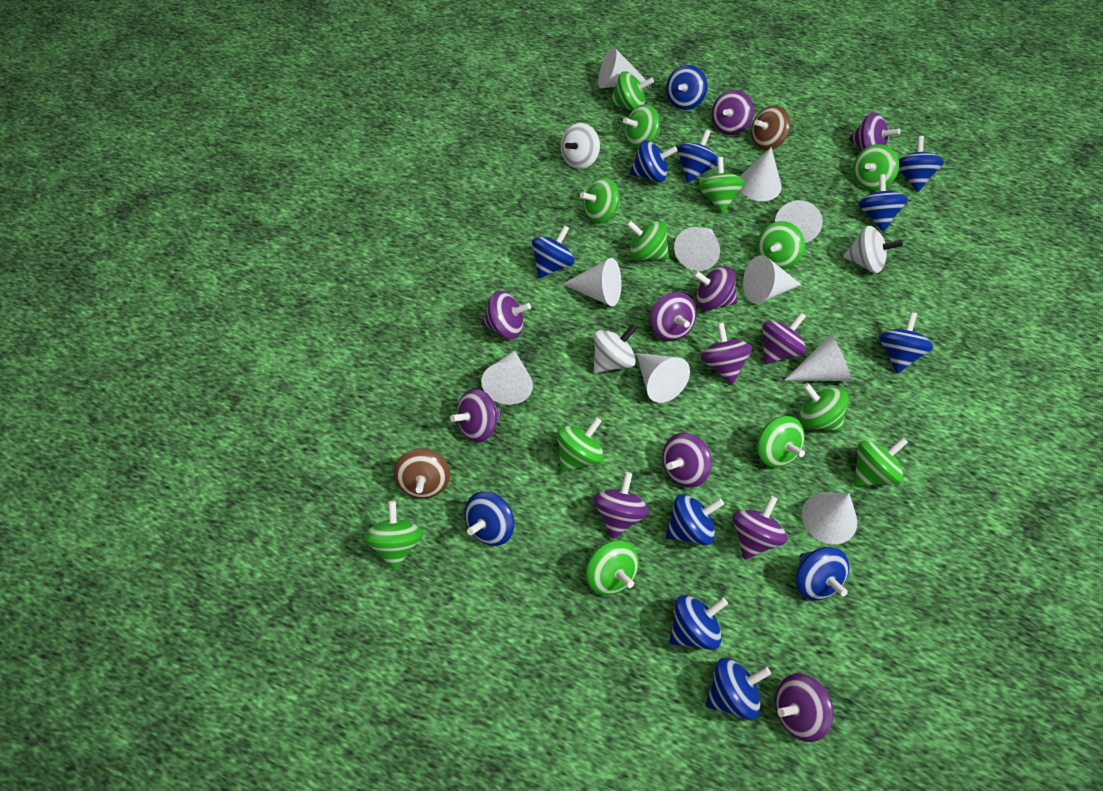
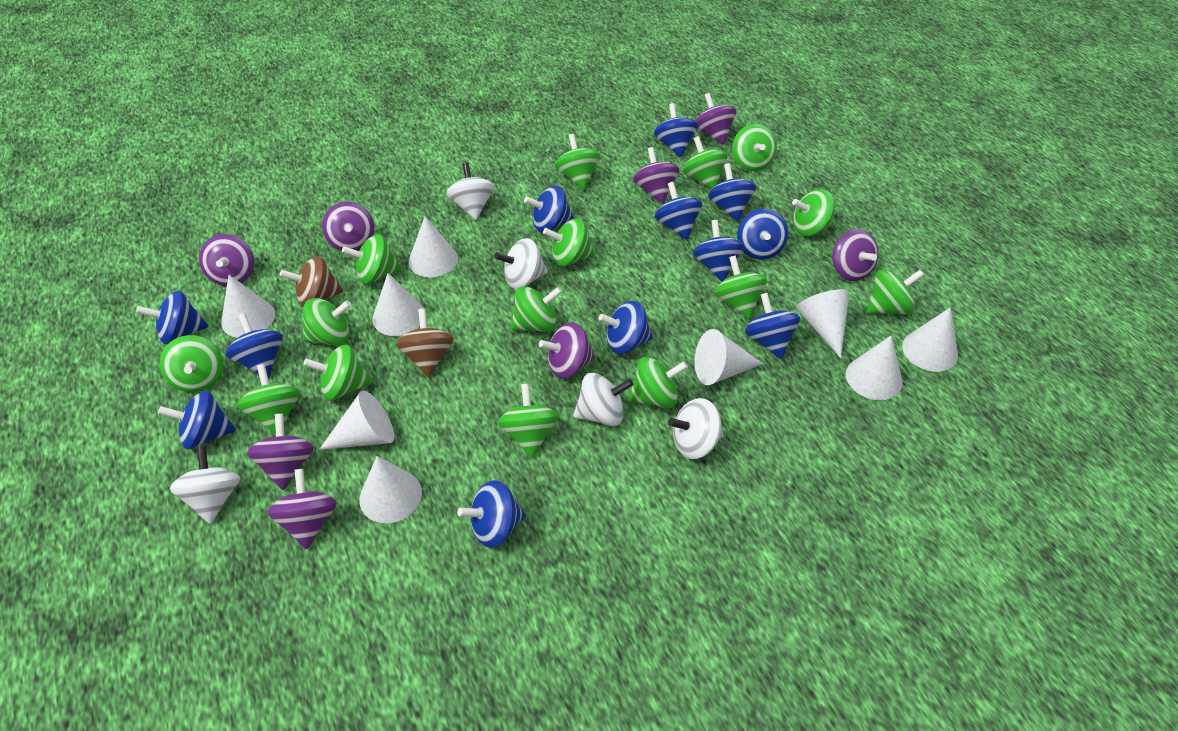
green spinning top: [364,501,423,570] [557,417,604,472] [580,177,621,223] [586,540,639,595] [609,71,654,111] [623,104,660,149] [626,220,669,260] [698,157,745,214] [757,221,805,269] [757,416,805,468] [799,383,848,432] [853,144,899,191] [854,437,908,486] = 13 -> [160,335,223,392] [237,364,300,434] [303,298,351,346] [303,344,372,400] [342,234,402,284] [498,384,559,458] [511,286,562,332] [543,219,595,266] [555,134,600,189] [628,357,688,409] [683,136,728,190] [714,256,767,319] [732,124,777,171] [792,189,835,236] [866,270,924,314] = 15
purple spinning top: [450,389,501,442] [482,291,531,339] [593,472,649,539] [650,292,697,341] [662,433,712,488] [693,266,737,310] [700,322,752,384] [711,90,754,135] [732,496,788,560] [762,313,807,364] [775,674,833,742] [849,112,901,150] = 12 -> [199,234,254,286] [247,414,314,490] [267,469,337,549] [322,201,374,251] [539,322,595,379] [633,147,680,204] [695,93,736,145] [832,229,878,281] = 8
white cone: [481,350,533,405] [563,258,621,306] [598,47,646,88] [636,353,690,403] [674,227,720,271] [740,147,782,201] [743,255,802,304] [775,200,823,243] [785,334,852,381] [802,493,857,544] = 10 -> [221,275,275,338] [319,390,394,450] [359,456,422,523] [372,273,424,336] [409,216,458,277] [694,329,763,385] [796,289,849,358] [846,335,903,400] [902,307,958,372] = 9
white spinning top: [561,123,600,169] [594,324,637,373] [843,226,903,273] = 3 -> [170,445,240,524] [447,162,494,220] [494,238,548,289] [573,373,633,426] [668,398,723,459] = 5

